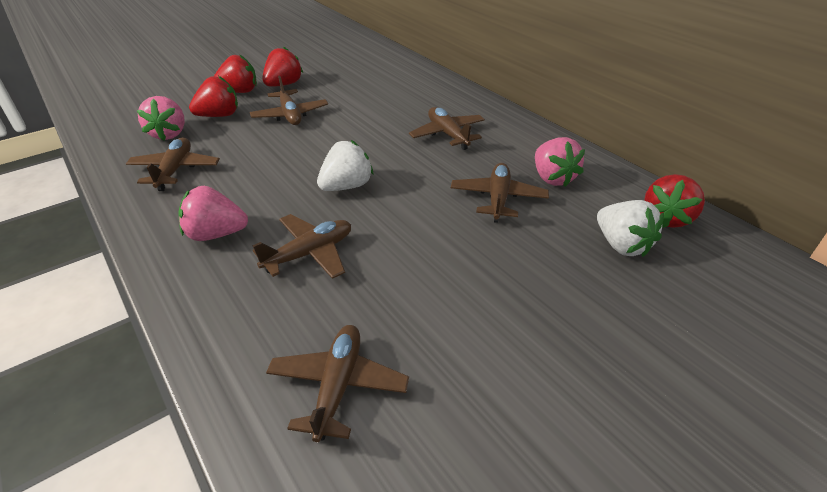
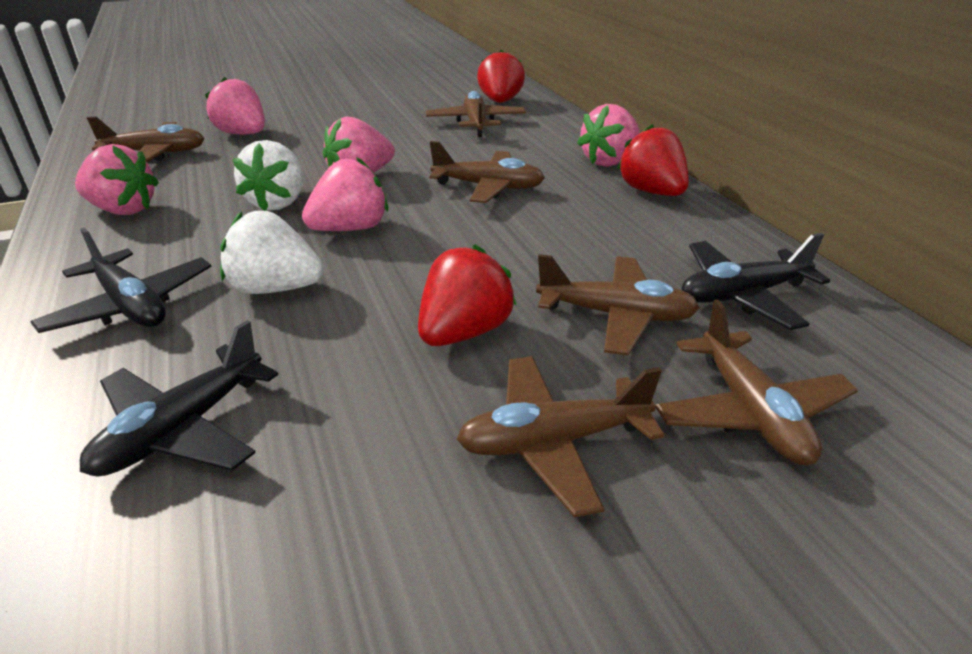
black plane: none = 0 -> [30,228,212,333] [80,320,278,477] [682,233,830,330] = 3
pink strawberry: [137,96,185,141] [179,186,248,241] [535,137,585,187] = 3 -> [75,144,159,215] [205,77,265,135] [302,157,388,231] [323,117,395,173] [577,104,640,166] = 5
red strawberry: [189,76,238,117] [214,54,257,93] [262,46,303,87] [644,174,705,228] = 4 -> [418,244,516,346] [477,49,525,103] [617,124,689,196] = 3

